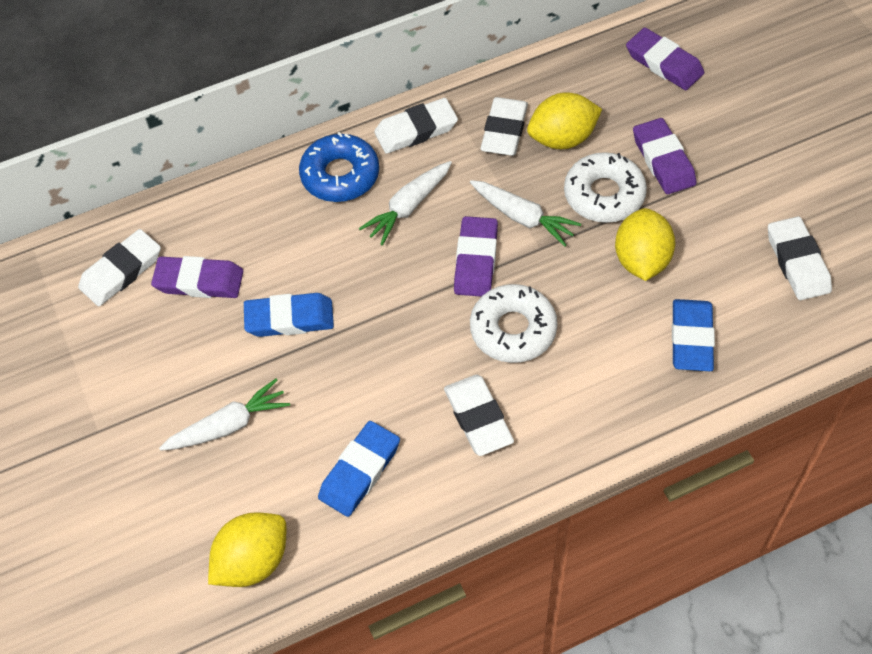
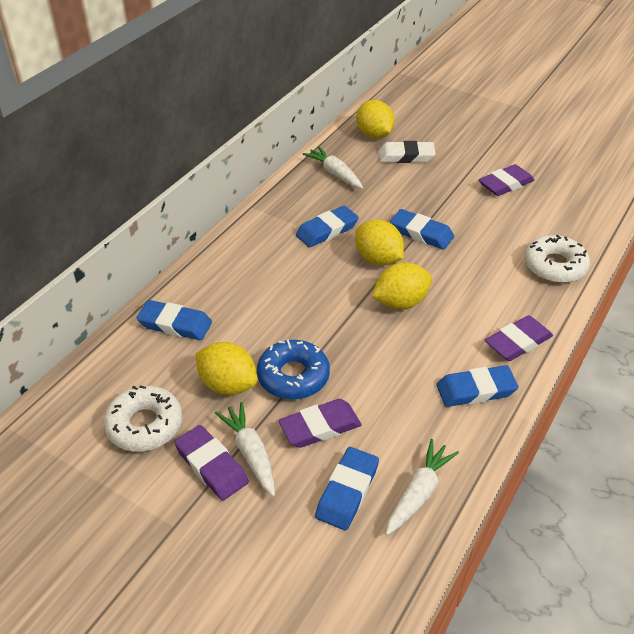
blue eraser: [244,293,334,337] [318,421,400,517] [672,299,715,371] = 3 -> [137,300,212,340] [296,206,359,248] [315,447,379,530] [390,209,454,250] [436,365,519,407] = 5
white eraser: [78,229,161,306] [374,98,458,154] [444,375,514,456] [480,97,528,156] [768,216,832,300] = 5 -> [378,141,436,163] = 1
yellow lemon: [208,512,286,587] [527,92,602,149] [615,208,676,281] = 3 -> [195,342,258,395] [355,220,404,266] [356,100,395,139] [372,262,432,309] = 4

